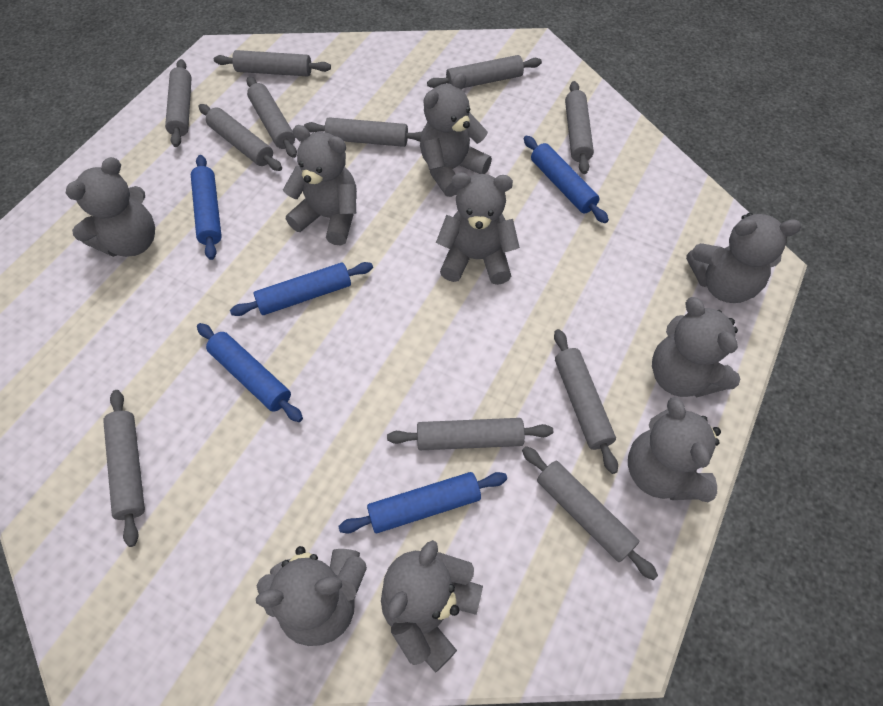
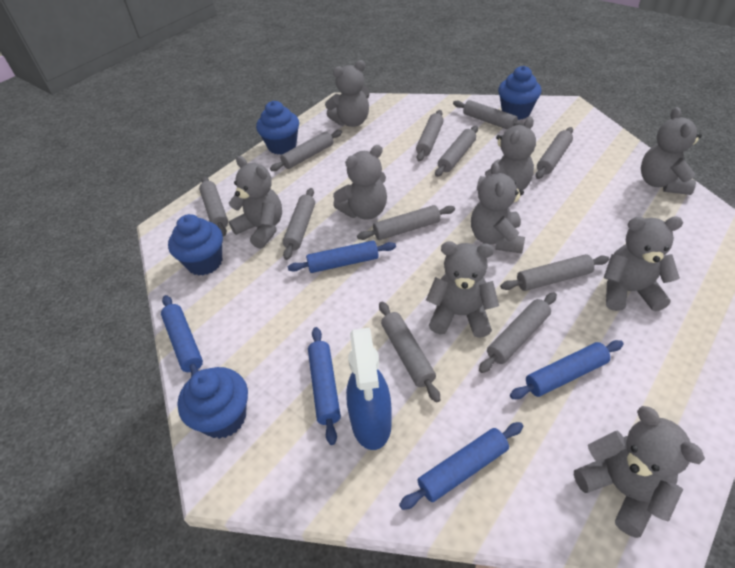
blue cupcake: none = 0 -> [168,214,223,276] [177,367,248,439] [256,101,299,155] [498,66,541,120] = 4
blue spray bottle: none = 0 -> [346,327,392,450] = 1

